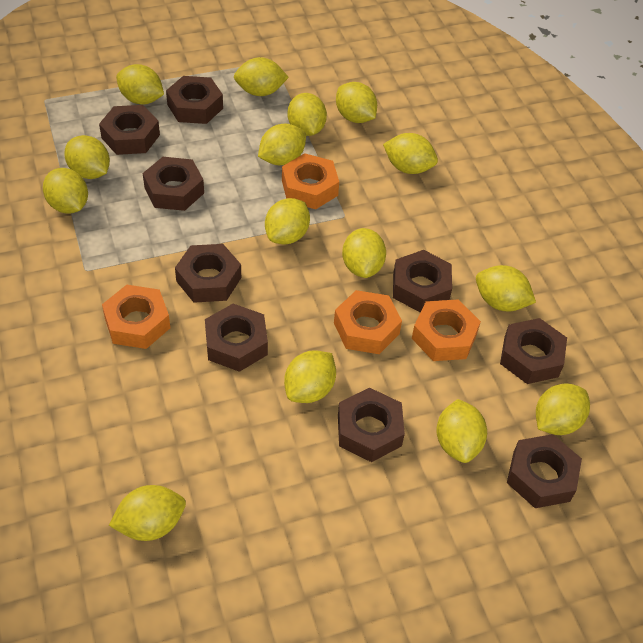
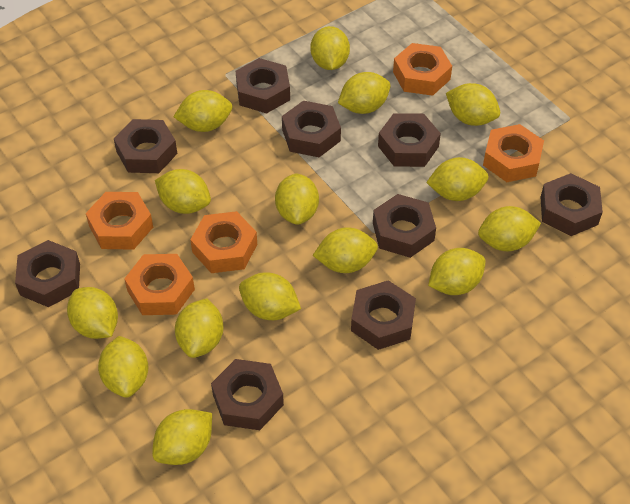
orange nut: [102,285,170,349] [282,153,339,209] [334,290,402,354] [412,299,481,361] = 4 -> [86,192,153,250] [124,254,195,315] [190,211,257,273] [393,43,452,96] [483,124,544,182] = 5

